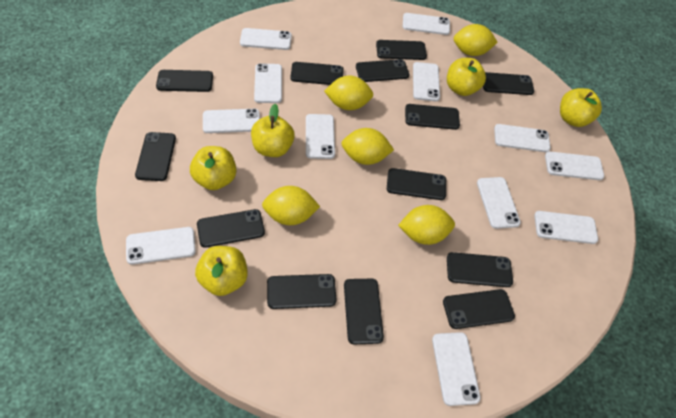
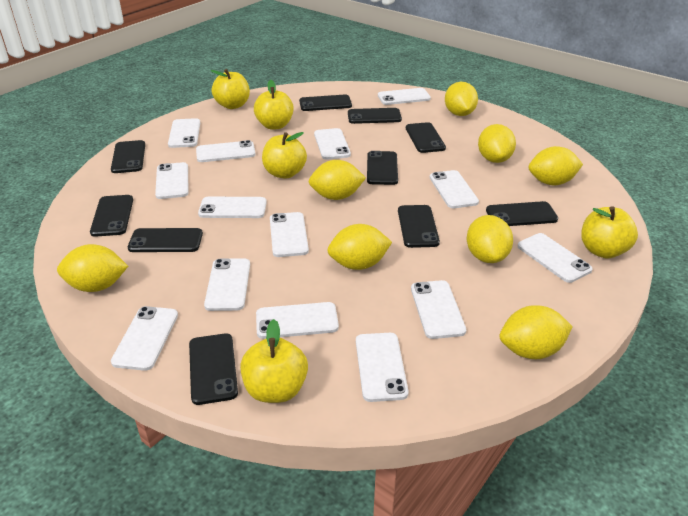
black phone: [135,132,176,181] [156,70,213,92] [197,209,265,248] [267,274,337,309] [291,62,344,85] [344,279,384,344] [356,59,409,82] [376,40,427,60] [387,168,446,200] [405,104,460,130] [443,289,515,329] [447,252,513,287] [483,72,534,95] = 13 -> [90,195,133,237] [111,140,145,173] [128,228,203,252] [189,333,238,405] [299,95,352,111] [348,108,402,124] [367,151,398,185] [398,205,440,248] [406,122,446,153] [486,201,558,226] = 10
white phone: [126,227,196,265] [203,109,260,133] [240,28,292,50] [254,63,282,103] [306,114,335,159] [403,13,450,35] [413,62,440,102] [432,332,481,406] [477,177,521,229] [494,124,551,152] [534,211,598,244] [545,151,604,180] = 12 -> [111,306,178,371] [155,162,188,199] [168,118,200,148] [196,140,256,162] [198,197,267,218] [204,258,250,311] [256,302,339,339] [270,212,309,257] [314,128,351,160] [356,333,409,402] [378,88,431,105] [411,280,466,339] [430,170,479,208] [518,233,593,283] = 14
yellow lemon: [262,186,320,225] [324,76,373,110] [341,128,394,165] [398,205,455,245] [454,24,498,56] = 5 -> [57,244,128,292] [309,160,366,200] [327,224,392,270] [445,82,478,116] [467,215,513,263] [478,124,516,163] [500,305,573,359] [529,146,583,185] = 8

